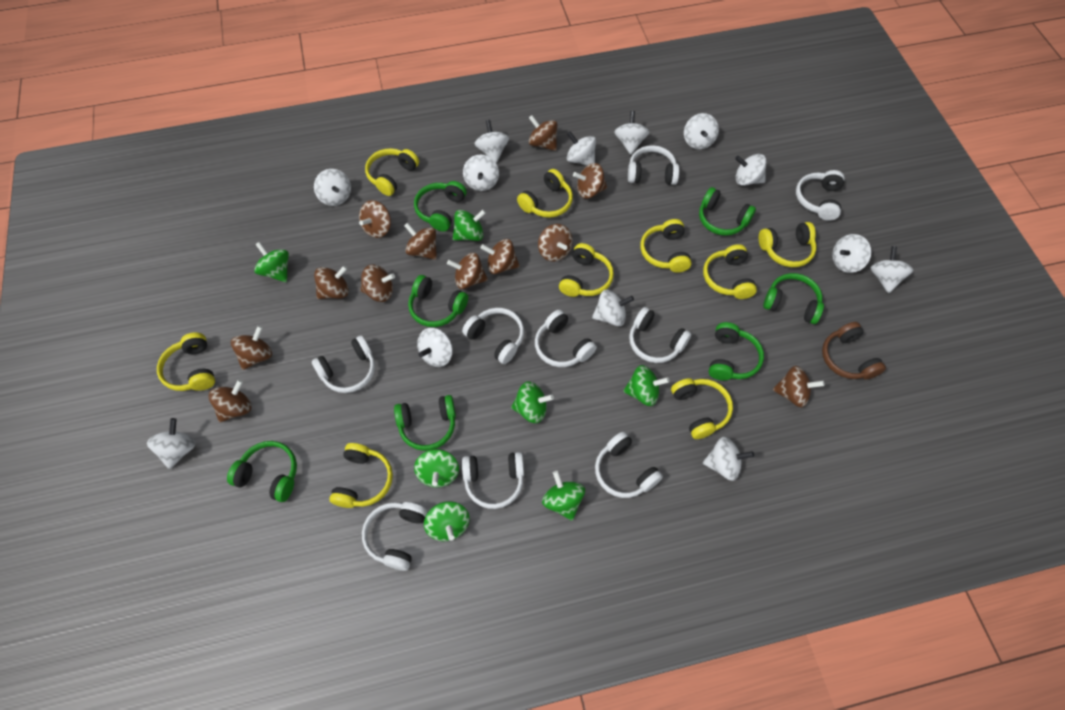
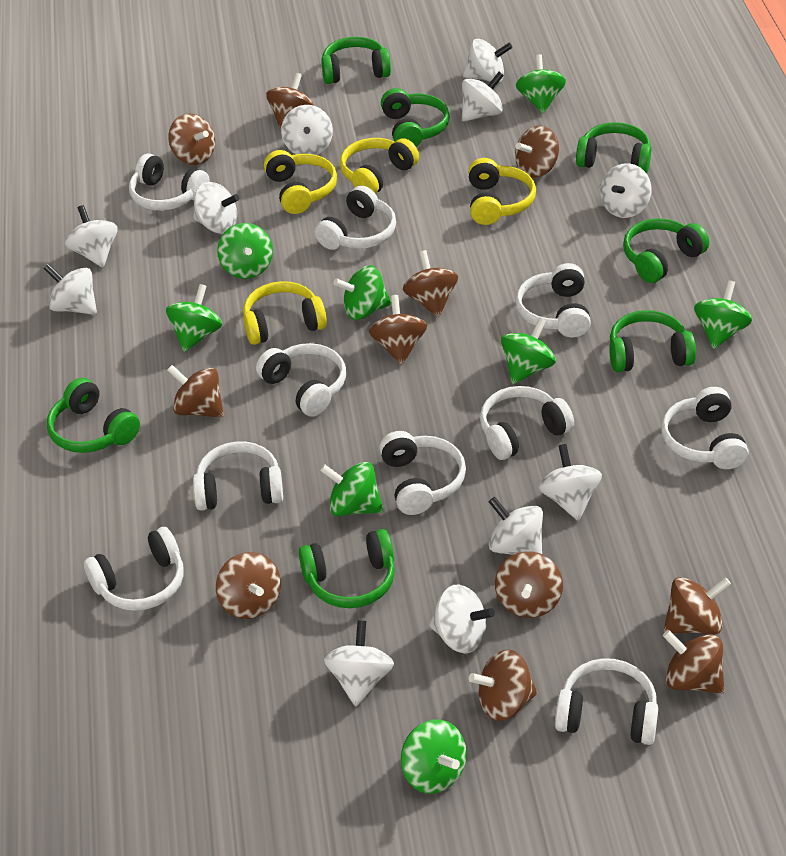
brown headphones: [822,322,886,380] = 1 -> none = 0
brown spinning top: [209,379,252,422] [231,326,272,370] [314,266,349,299] [359,200,391,238] [360,264,395,302] [404,223,437,260] [447,253,488,289] [480,239,520,274] [529,115,557,151] [538,224,573,262] [573,163,607,199] [773,366,825,408] = 12 -> [167,365,224,418] [168,113,215,165] [216,552,281,619] [266,73,314,130] [369,295,427,365] [403,250,458,317] [469,650,538,721] [495,551,563,618] [515,125,559,178] [663,630,725,694] [664,577,731,635] = 11
green spinning top: [254,242,289,282] [414,449,459,488] [424,501,470,541] [453,209,486,241] [511,381,554,423] [542,471,585,521] [623,365,670,406] = 7 -> [166,284,222,352] [217,223,273,279] [320,462,383,516] [333,265,392,320] [401,720,466,794] [501,318,556,384] [516,54,566,114] [694,280,752,349] = 8
white headphones: [312,336,375,393] [362,502,427,571] [462,308,524,364] [462,452,524,509] [535,310,597,367] [595,432,663,498] [628,145,679,185] [629,307,691,363] [796,170,845,221] = 9 -> [84,527,184,611] [129,153,210,211] [193,442,283,511] [256,343,346,417] [315,185,396,250] [379,431,466,515] [480,386,574,460] [515,263,591,338] [555,658,658,745] [661,387,748,469] = 10
white spinning top: [147,418,196,469] [314,169,351,206] [417,328,453,367] [463,155,499,191] [475,120,509,163] [567,131,596,165] [592,290,634,326] [614,111,649,155] [684,113,719,149] [703,437,754,481] [735,154,766,186] [832,234,871,273] [870,246,913,293] = 13 -> [44,264,97,315] [65,205,118,267] [193,182,240,234] [281,105,333,155] [324,620,394,706] [429,584,495,653] [462,72,504,122] [463,39,512,82] [489,497,543,555] [538,444,602,521] [600,163,652,218] = 11
yellow headphones: [157,332,215,391] [329,443,393,508] [365,148,419,196] [517,169,573,218] [559,243,614,297] [640,219,692,273] [671,378,733,439] [703,244,757,299] [759,222,817,267] = 9 -> [243,281,327,345] [264,150,337,214] [340,138,419,194] [468,158,536,225] = 4

